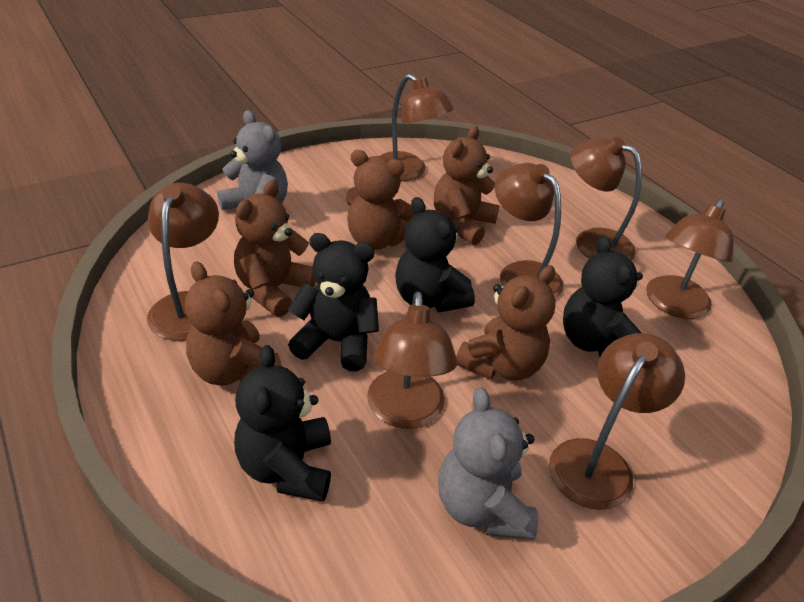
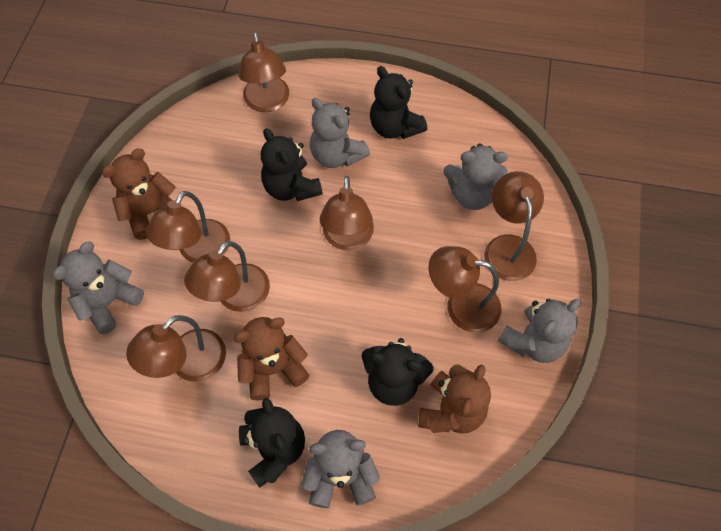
brown teddy bear: [185,261,282,386] [234,180,316,317] [346,150,414,250] [434,126,499,245] [456,265,556,380] = 5 -> [102,148,176,240] [234,317,310,401] [418,364,491,434] = 3
grey teddy bear: [217,110,288,210] [438,387,538,540] = 2 -> [53,241,144,334] [302,430,380,508] [310,98,370,168] [443,144,508,210] [498,299,581,363] = 5

